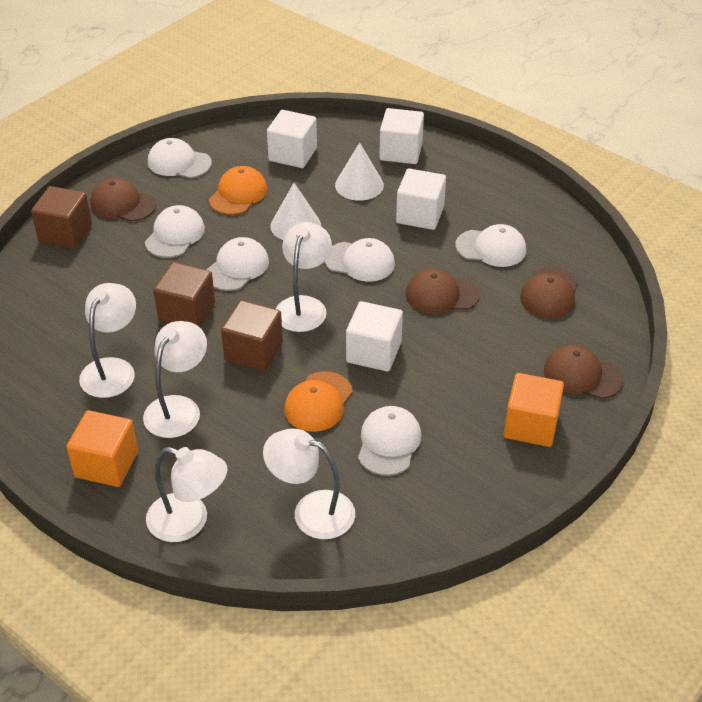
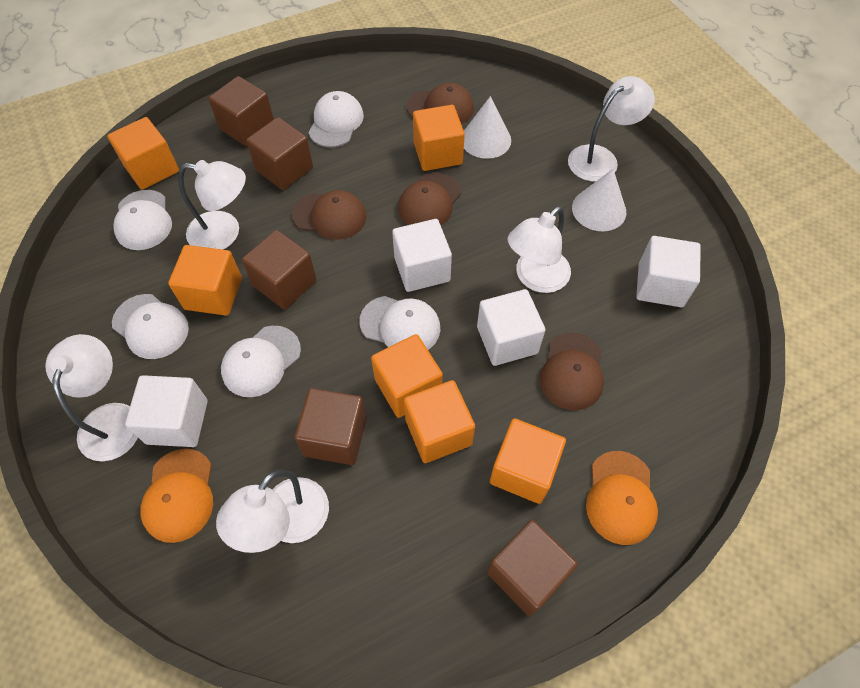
brown cube: [31,186,92,249] [153,262,215,327] [221,300,283,371] = 3 -> [209,76,274,146] [242,230,317,309] [246,117,313,190] [295,388,366,465] [487,520,578,616] = 5
orange cube: [67,410,138,487] [504,373,564,447] = 2 -> [107,117,179,190] [168,245,242,316] [371,334,443,418] [404,380,475,463] [413,105,465,171] [490,418,566,504] = 6
white cap: [145,205,205,258] [148,138,212,178] [206,237,269,291] [324,238,395,282] [358,406,422,476] [456,224,526,267] = 6 -> [112,294,189,359] [113,190,172,250] [221,326,301,397] [308,91,364,147] [359,296,440,350] = 5

